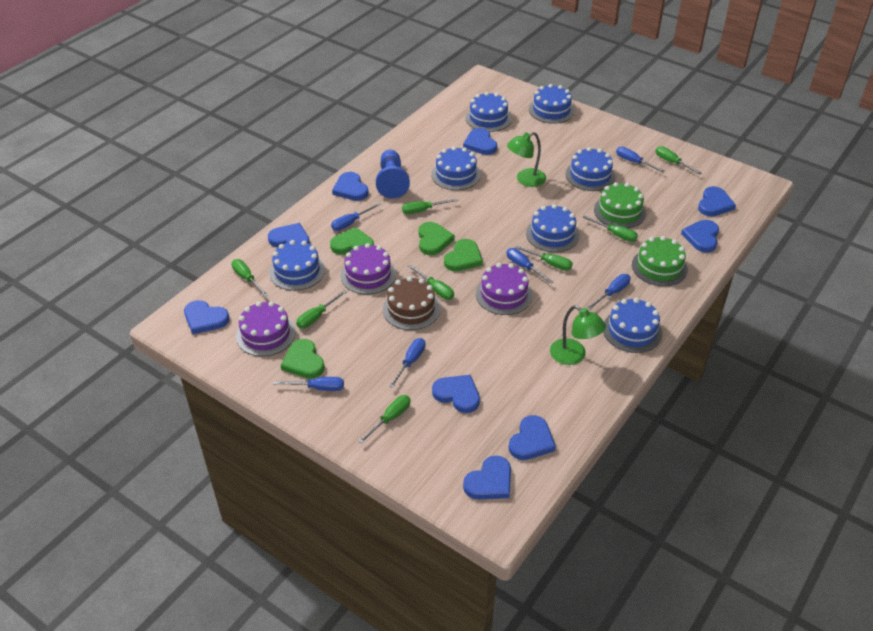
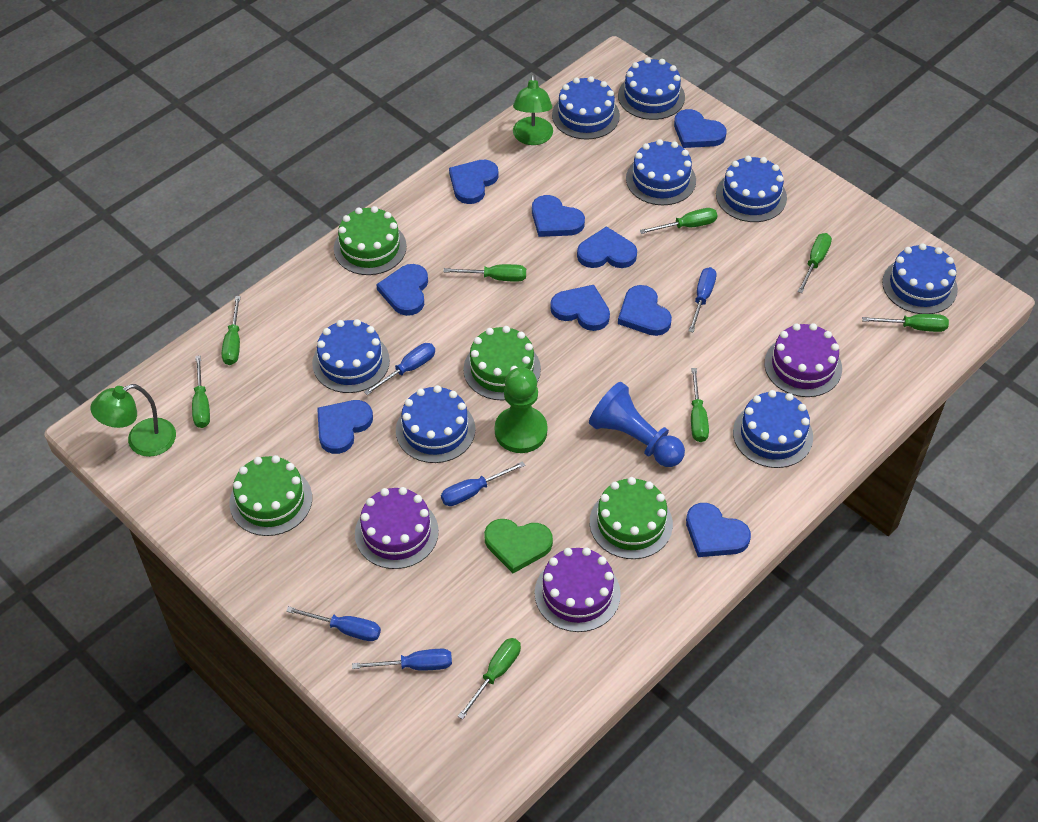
blue cake: [269,240,325,291] [431,146,481,190] [465,92,512,132] [526,204,579,252] [529,84,575,124] [565,147,615,191] [603,298,662,353] = 7 -> [312,319,390,393] [396,385,476,463] [552,76,620,140] [618,58,685,120] [626,139,696,205] [716,156,787,222] [733,390,813,468] [882,243,958,314] = 8
blue screwdriver: [274,377,344,391] [331,203,381,231] [389,338,425,388] [507,248,553,284] [587,274,631,310] [616,147,665,172] = 6 -> [286,606,381,641] [352,649,452,670] [364,343,435,395] [441,461,525,506] [689,267,717,333] = 5
brown cake: [383,276,440,330] = 1 -> none = 0
green cake: [594,182,646,228] [632,236,688,286] = 2 -> [229,455,312,536] [334,206,407,275] [463,326,541,400] [590,477,673,559] = 4
green heart: [280,339,325,379] [330,227,374,254] [418,222,455,255] [444,239,483,271] = 4 -> [484,519,553,573] = 1
green pawn: none = 0 -> [495,367,547,453] = 1

